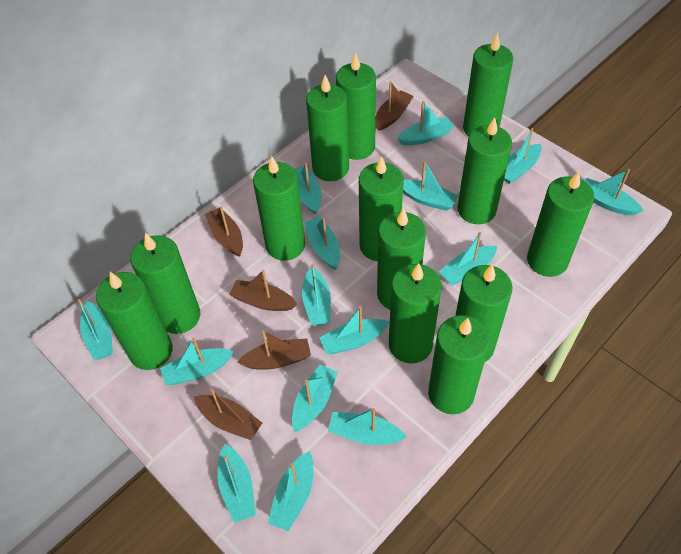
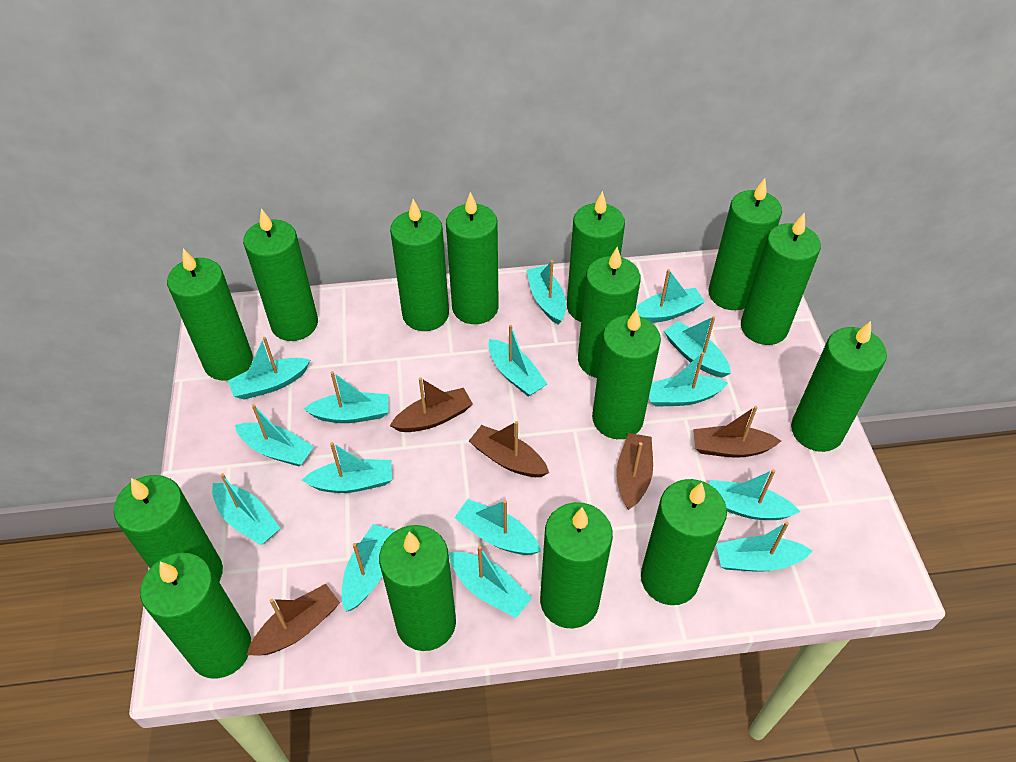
green candle: [96,272,173,370] [130,233,200,334] [253,156,305,261] [306,75,349,181] [336,52,376,160] [359,156,404,261] [377,208,426,310] [389,263,442,363] [428,315,490,414] [455,264,513,362] [458,117,512,224] [463,33,513,137] [527,171,594,277] = 13 -> [114,475,223,582] [140,553,251,679] [167,248,253,380] [243,208,318,341] [379,525,456,651] [390,199,449,331] [446,192,499,324] [540,502,613,628] [567,191,625,322] [578,247,641,378] [592,308,661,439] [641,479,727,605] [708,178,782,310] [741,213,821,345] [791,321,887,452] = 15

